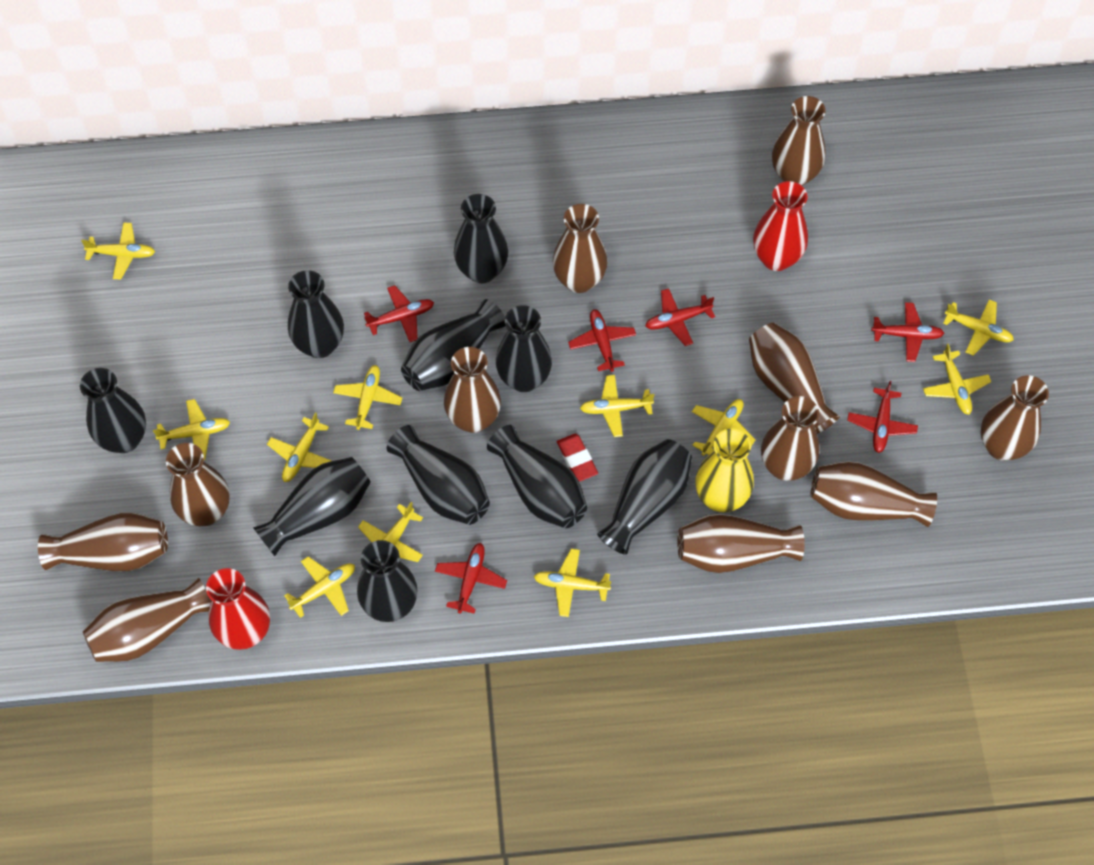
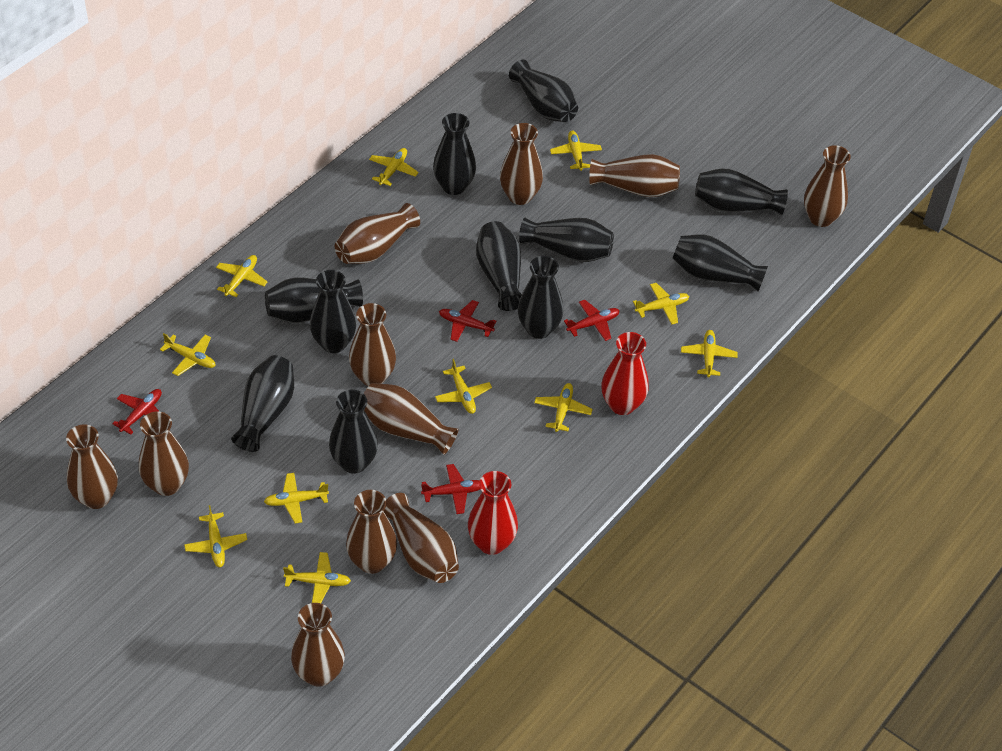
black vase: [80,368,146,453] [253,457,371,556] [288,270,344,358] [357,540,418,622] [387,425,490,525] [401,299,505,391] [454,194,508,283] [487,425,587,528] [496,305,552,392] [597,439,692,555] = 10 -> [231,355,294,452] [265,278,363,323] [310,270,356,353] [329,390,378,474] [433,113,476,195] [476,221,522,311] [509,60,578,122] [518,256,564,339] [519,218,614,262] [672,234,768,291] [695,168,788,215] = 11
red eraser: [557,433,598,482] = 1 -> none = 0
red plane: [364,285,434,342] [435,543,507,614] [568,309,636,372] [645,288,715,346] [847,381,918,453] [871,302,944,362] = 6 -> [112,389,162,435] [421,464,480,514] [439,300,496,342] [564,300,620,341] = 4
yellow vase: [695,429,754,512] = 1 -> none = 0

